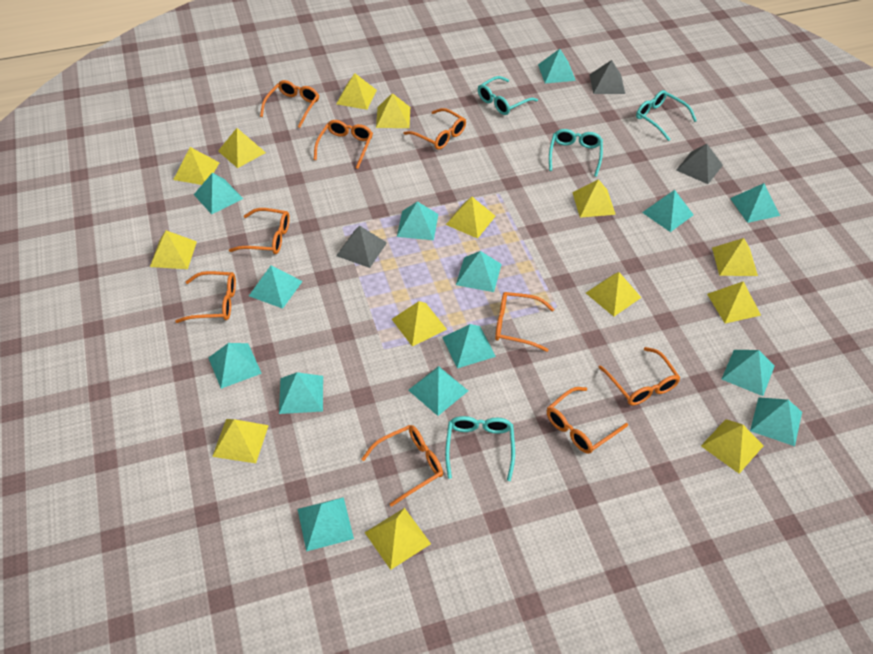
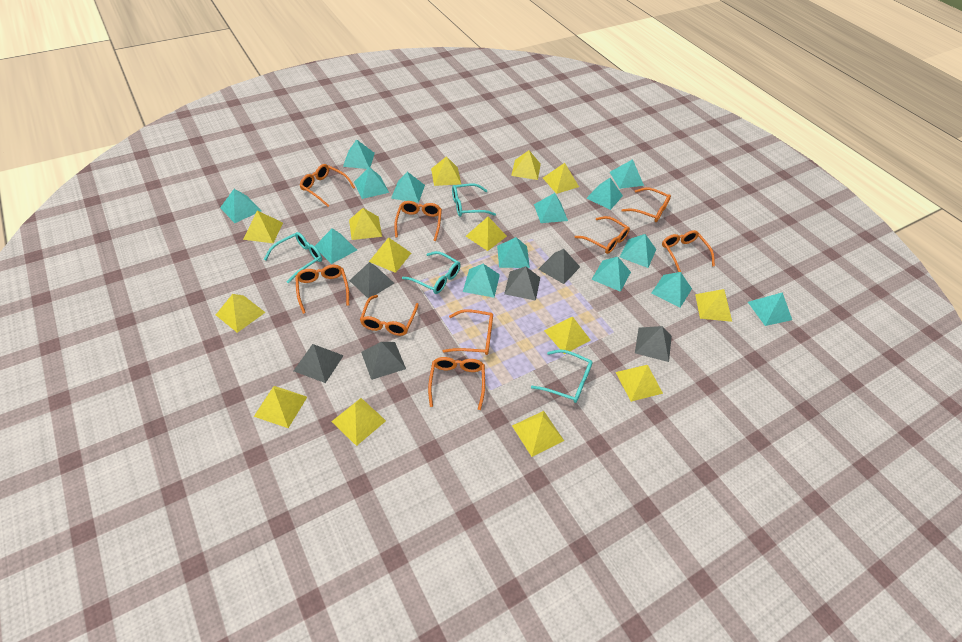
grey pyramid: [336,226,387,268] [589,60,625,94] [676,144,723,184] = 3 -> [294,344,344,383] [349,262,394,299] [361,342,406,380] [504,266,540,301] [538,249,580,284] [635,326,672,362] = 6

